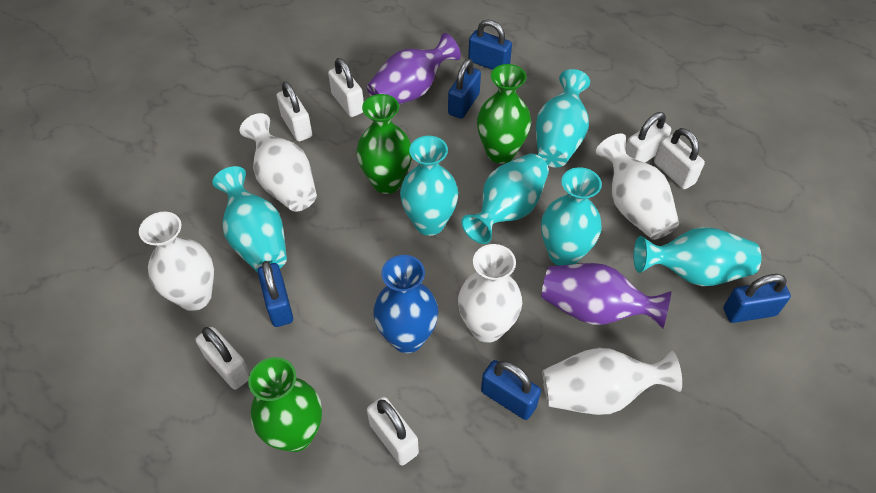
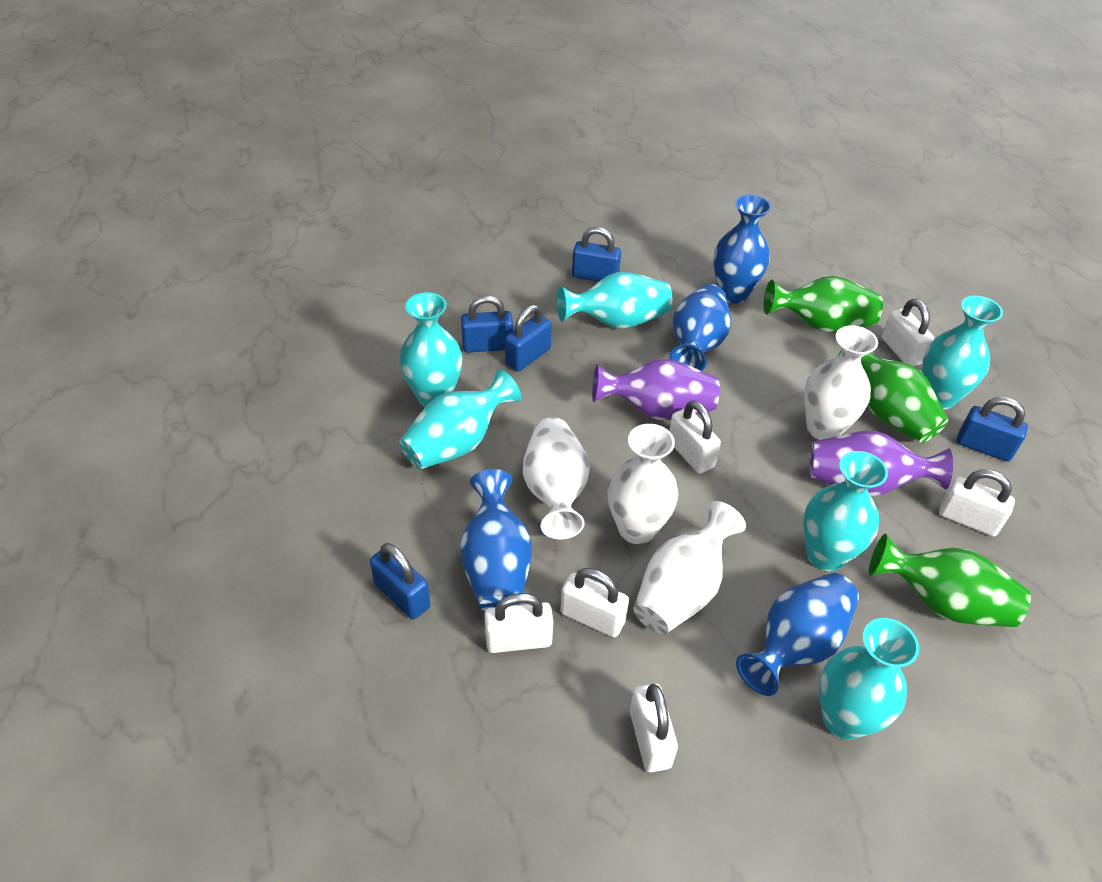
blue vase: [373,255,438,353] = 1 -> [460,469,532,611] [670,284,731,371] [714,194,771,304] [736,573,859,696] = 4
white vase: [139,212,214,311] [240,113,317,212] [458,244,522,343] [542,348,682,415] [596,133,679,240] = 5 -> [523,417,590,539] [607,424,679,544] [633,501,746,634] [804,325,878,440] = 4

